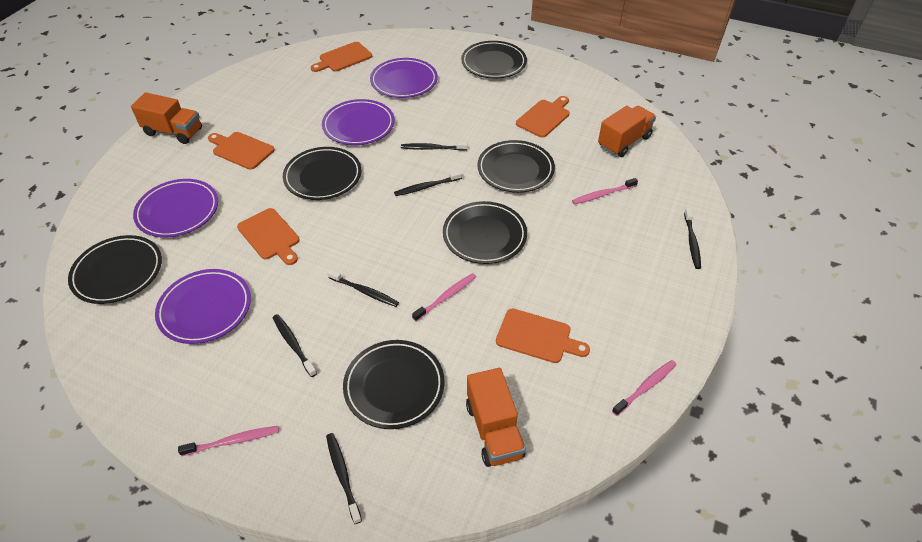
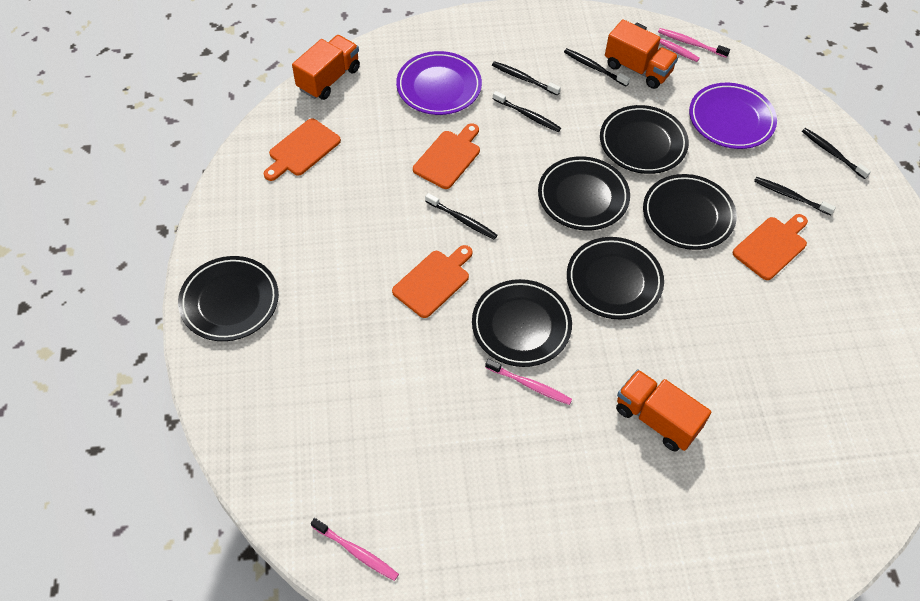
orange cutting board: [208,132,275,170] [237,208,300,265] [311,42,372,72] [496,309,590,363] [516,96,570,137] = 5 -> [263,119,341,181] [392,245,472,318] [413,123,480,189] [733,214,808,280] = 4
purple plate: [133,179,218,237] [155,269,251,344] [322,99,395,145] [370,58,438,98] = 4 -> [396,51,482,115] [689,83,777,149] = 2

